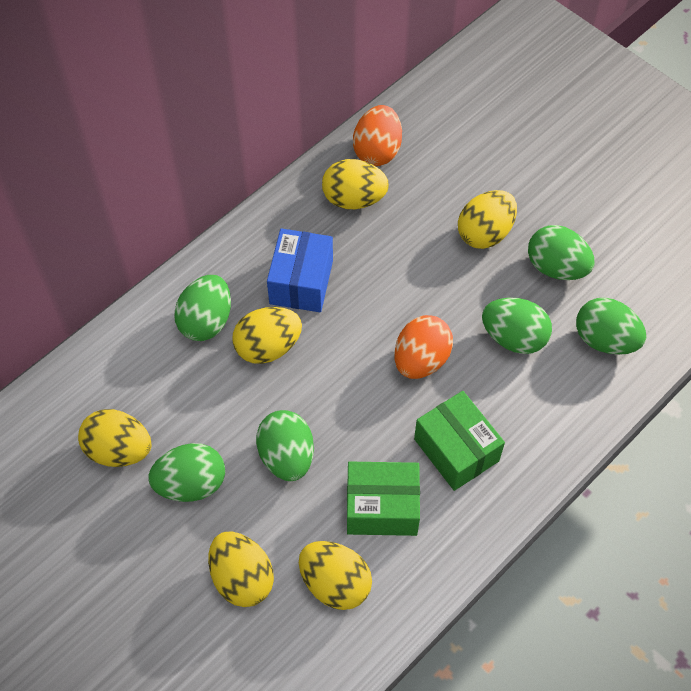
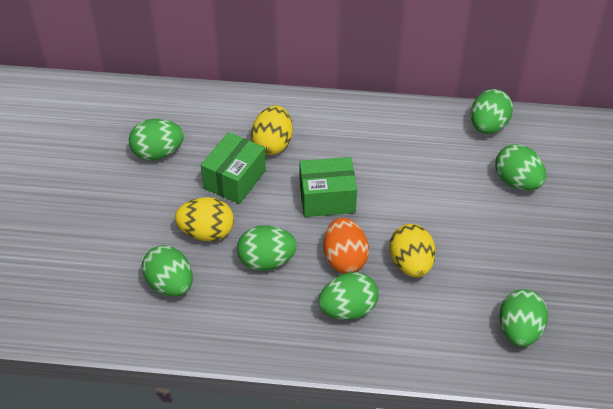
blue box: [267,228,333,312] = 1 -> none = 0
green egg: [148,443,225,502] [174,275,231,341] [256,410,314,481] [482,298,552,354] [528,225,595,280] [576,298,646,355] = 6 -> [129,119,184,160] [142,245,193,297] [237,225,297,271] [318,272,378,320] [471,89,513,134] [495,144,546,190] [499,289,548,347] = 7
orange egg: [353,105,402,166] [394,315,453,379] = 2 -> [324,218,369,274] = 1
yellow egg: [78,409,151,467] [208,531,274,607] [232,307,302,364] [299,541,372,610] [322,159,389,209] [458,190,517,249] = 6 -> [175,197,234,241] [251,105,293,155] [390,224,436,277] = 3

